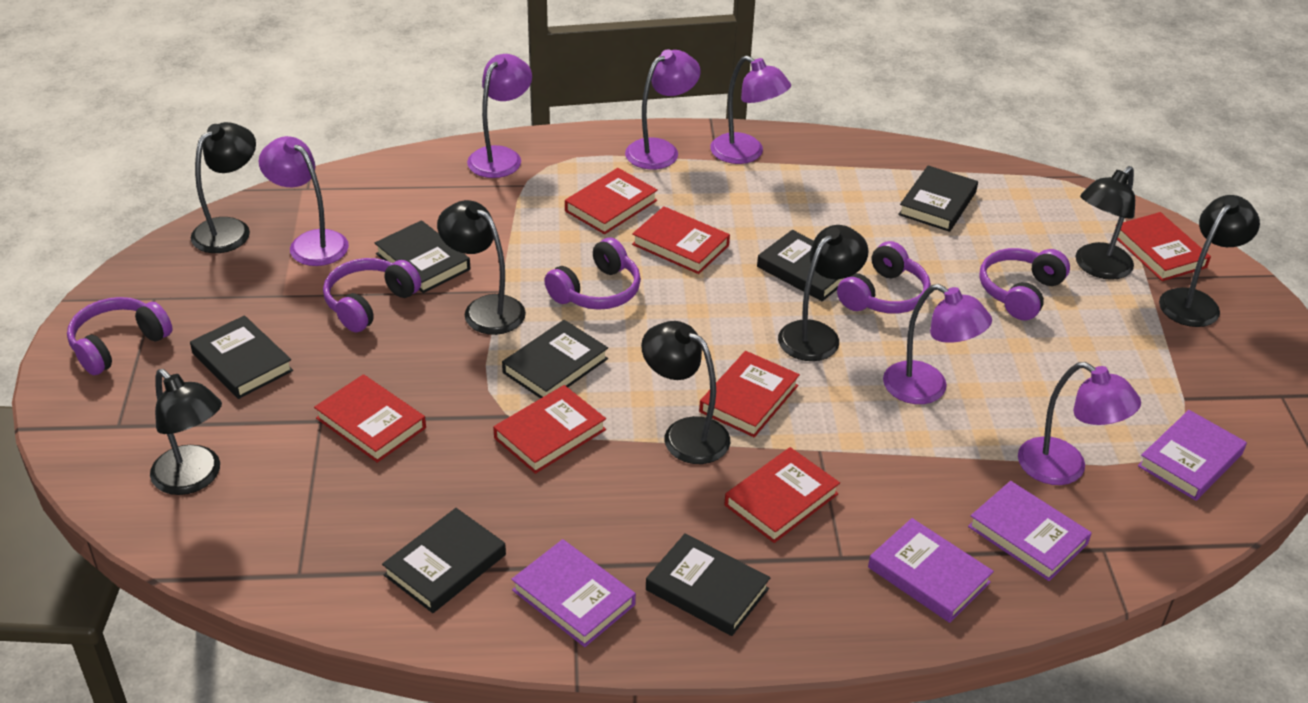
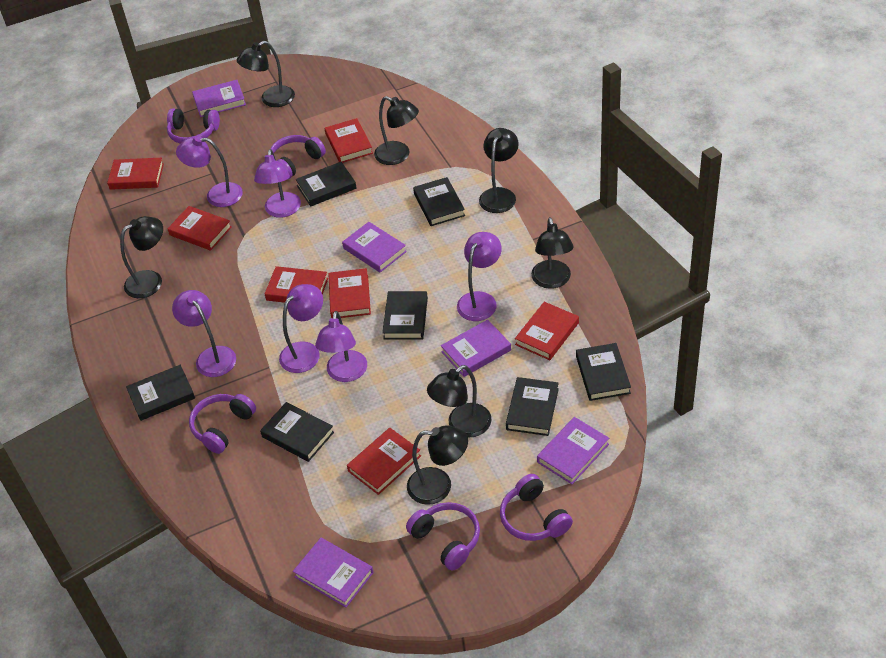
purple book: [511,539,636,647] [868,518,994,623] [968,481,1092,581] [1138,410,1247,501] = 4 -> [192,80,246,117] [293,538,374,608] [342,222,407,272] [441,320,511,377] [537,417,609,484] = 5

